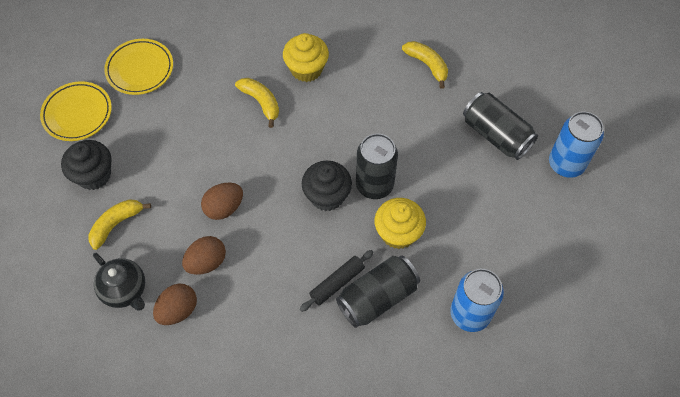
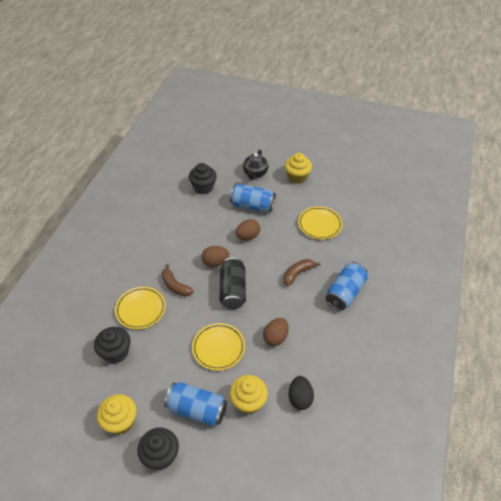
black can: [336,256,420,328] [356,133,398,199] [463,92,538,160] = 3 -> [220,257,246,309] = 1
black cupcake: [61,140,111,190] [302,161,352,211] = 2 -> [94,327,130,363] [137,428,179,470] [189,163,217,194] = 3
black egg: none = 0 -> [288,376,314,410] = 1
black rolling pin: [300,250,374,312] = 1 -> none = 0
blue can: [450,269,504,332] [549,112,604,178] = 2 -> [164,382,227,427] [230,184,276,212] [326,262,368,311] = 3
brown banana: none = 0 -> [162,264,194,297] [284,259,320,286] = 2
yellow banana: [88,199,151,250] [235,78,279,128] [402,41,448,89] = 3 -> none = 0
yellow cupcake: [283,33,329,82] [374,198,426,249] = 2 -> [97,394,137,435] [229,375,268,414] [285,153,312,184] = 3
yellow plate: [40,81,112,141] [104,39,173,95] = 2 -> [115,287,166,329] [192,323,245,371] [298,206,343,240] = 3

